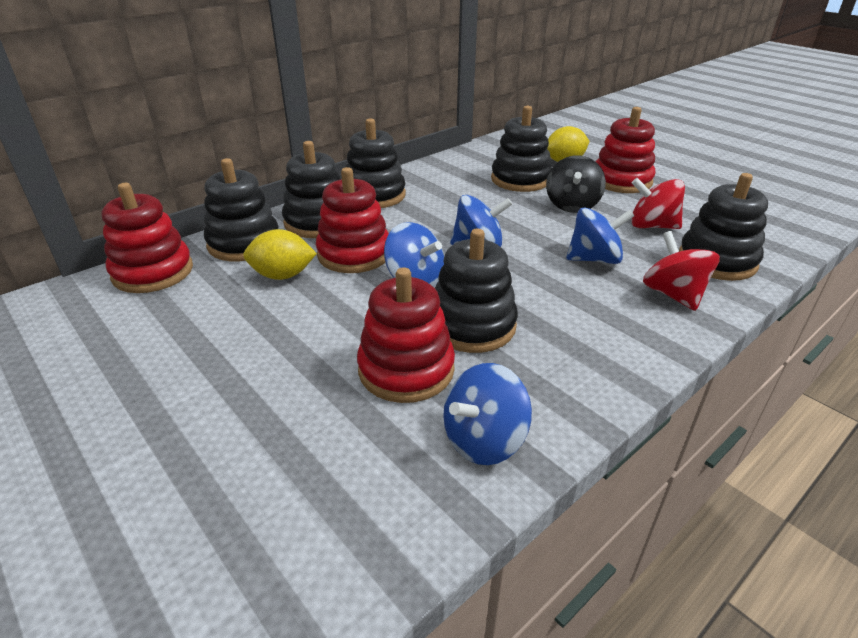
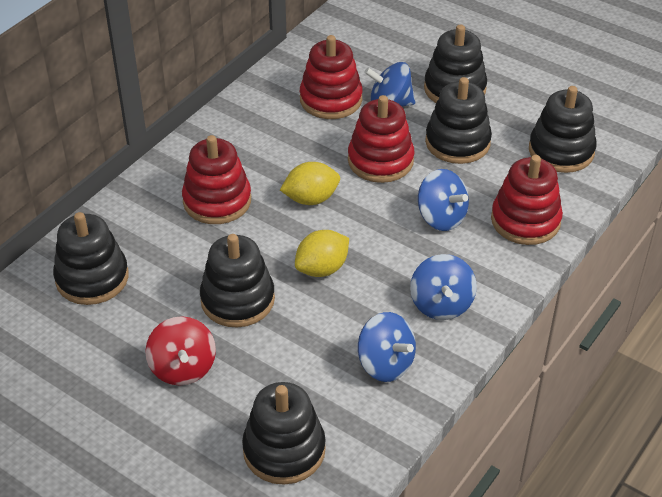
black spinning top: [546,155,606,213] = 1 -> none = 0
red spinning top: [631,178,685,229] [643,231,720,311] = 2 -> [145,316,216,386] = 1

